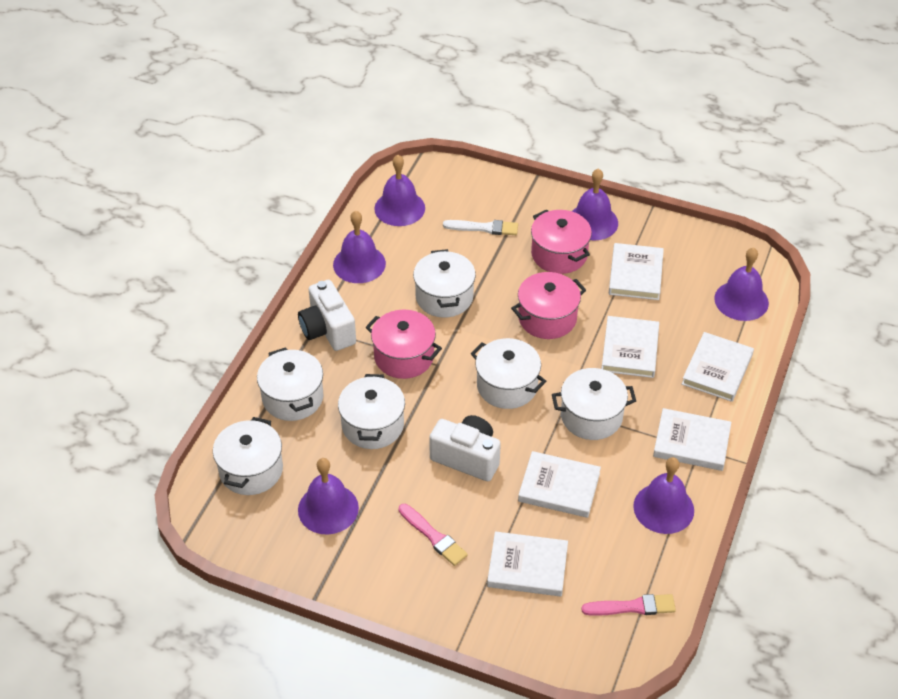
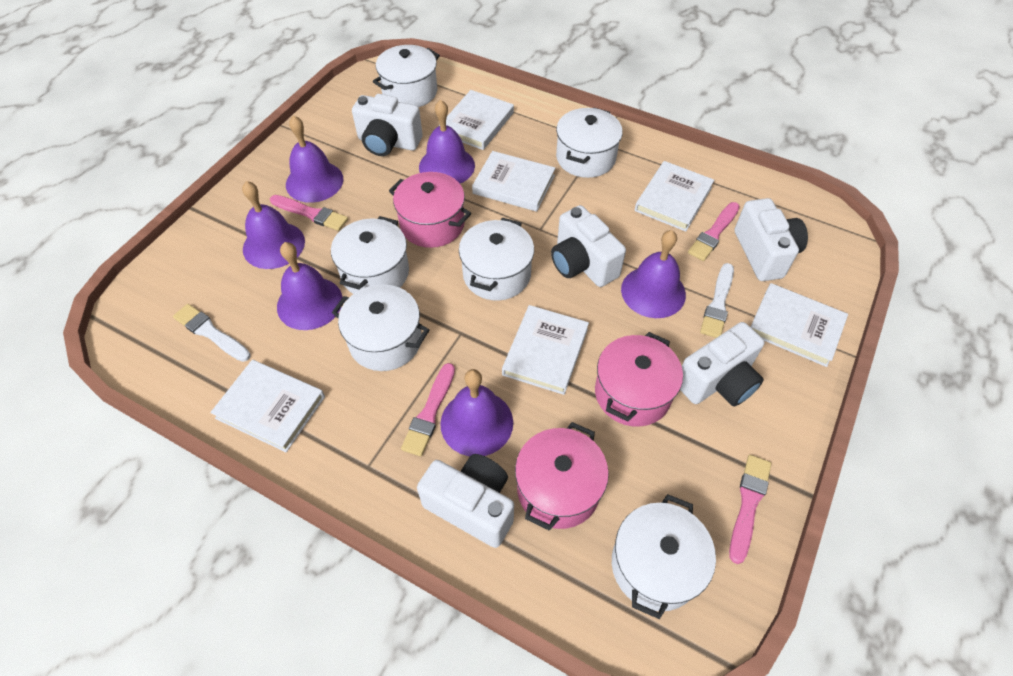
pink brush: [398,504,468,566] [581,594,676,616] = 2 -> [270,195,348,231] [401,363,455,456] [688,202,740,261] [729,455,772,564] = 4
white brush: [443,220,518,235] = 1 -> [173,304,251,362] [700,263,734,338] = 2
white camera: [298,280,356,351] [429,415,501,481] = 2 -> [352,94,423,156] [417,454,514,548] [551,205,626,287] [680,322,765,407] [734,198,808,281] = 5

